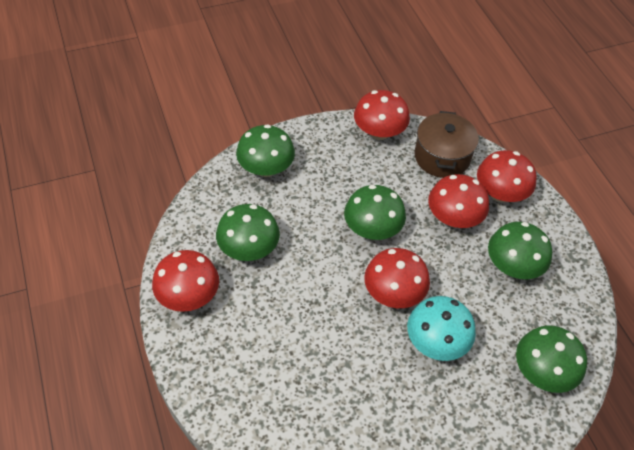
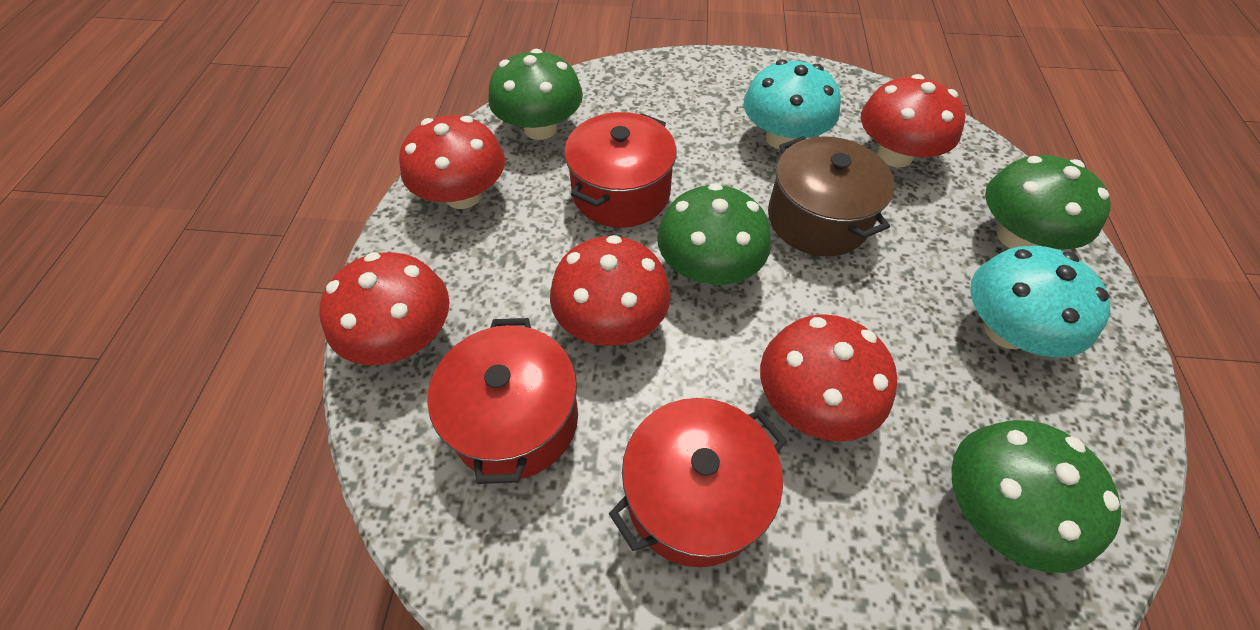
green mushroom: [216,204,280,261] [236,124,295,177] [344,185,406,240] [488,222,552,279] [516,325,587,393] = 5 -> [488,49,583,140] [657,183,771,285] [951,420,1121,573] [985,155,1110,249] = 4
red pot: none = 0 -> [427,318,578,484] [564,112,676,228] [609,398,787,567] = 3
turquoise mushroom: [407,296,476,361] = 1 -> [744,59,841,149] [970,246,1110,358] = 2

